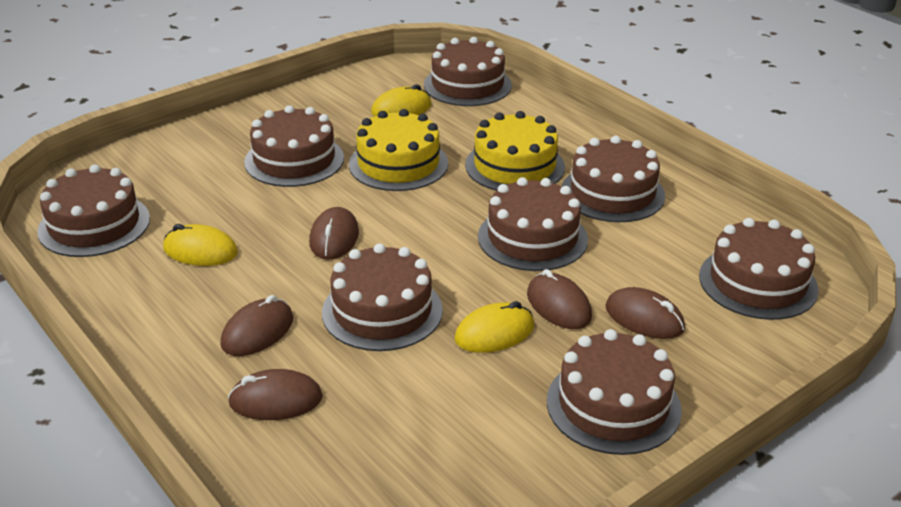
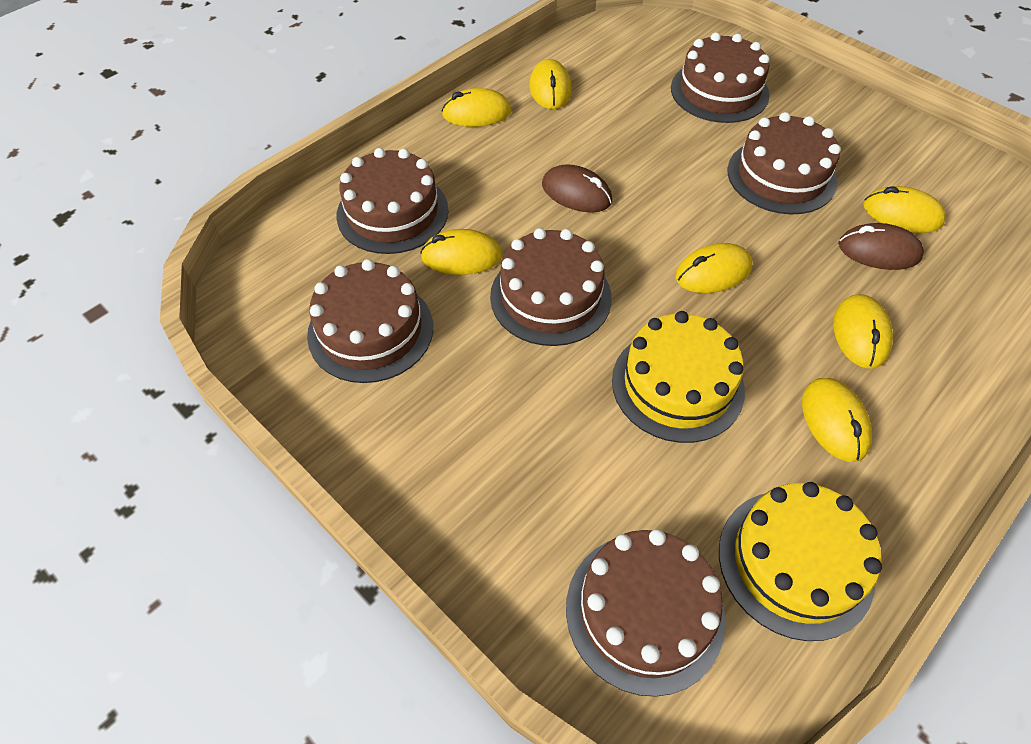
brown cake: [37,164,150,257] [244,105,344,187] [322,243,443,351] [424,37,512,106] [478,177,588,271] [547,329,682,455] [562,136,665,222] [699,218,819,320] = 8 -> [307,259,433,383] [337,148,448,254] [490,228,612,346] [566,529,725,697] [671,33,770,123] [727,112,841,214] = 6
brown mouse: [221,295,293,356] [228,369,323,420] [309,207,359,260] [527,269,592,329] [606,287,685,339] = 5 -> [542,164,612,213] [838,223,924,270] = 2
yellow mouse: [163,224,238,266] [371,84,432,117] [454,301,534,353] = 3 -> [420,229,503,275] [442,88,511,127] [529,59,572,109] [675,243,752,293] [802,378,872,462] [833,294,893,369] [863,186,946,233] = 7

